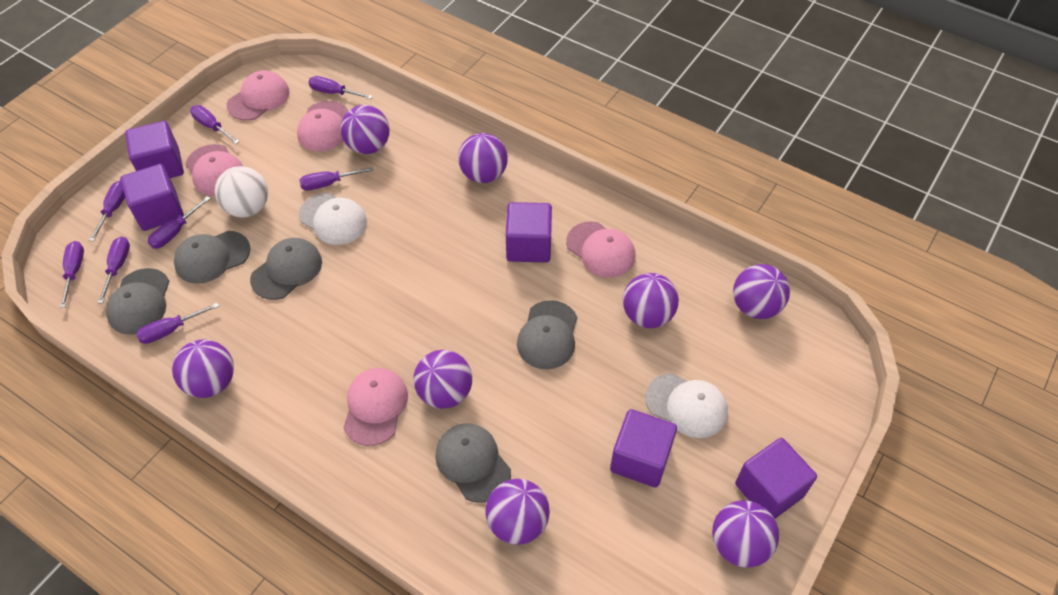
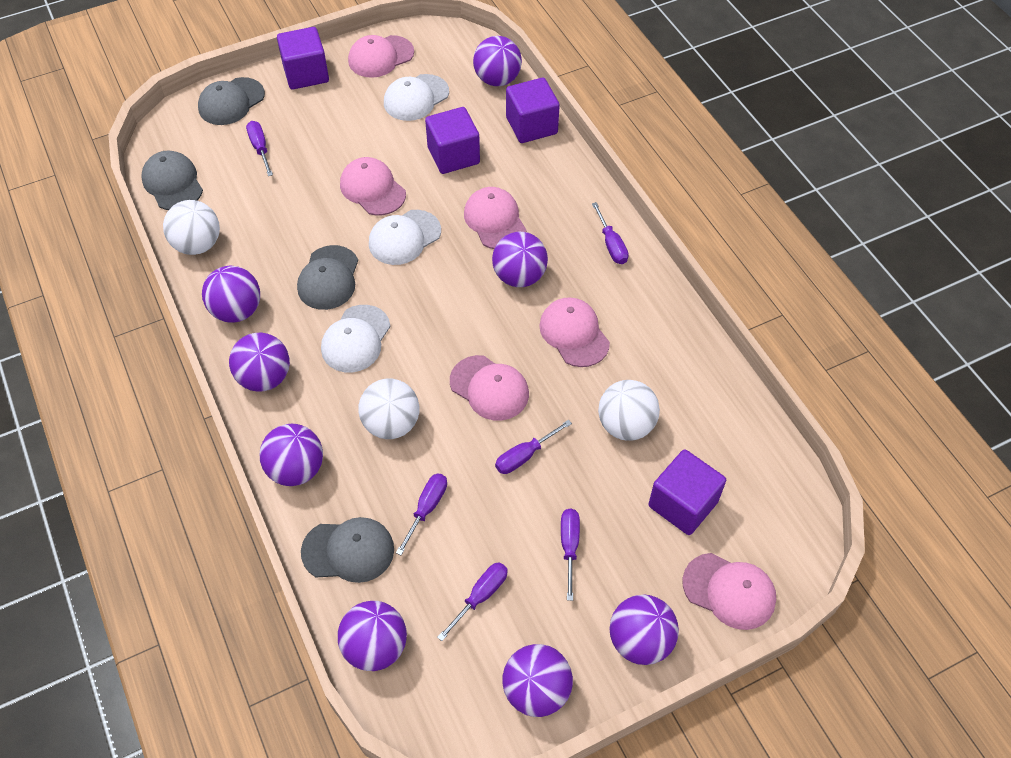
grey cap: [106,268,169,335] [174,231,250,284] [250,238,322,300] [435,423,511,503] [517,300,577,369] = 5 -> [141,150,203,210] [198,77,265,125] [297,245,358,310] [301,517,394,583] = 4
pink cap: [186,144,243,196] [227,70,290,121] [297,101,348,151] [343,368,408,446] [566,221,636,278] = 5 -> [340,157,406,216] [348,35,414,78] [450,355,529,421] [464,187,527,249] [539,298,610,367] [682,553,776,630] = 6
purple cube: [120,164,184,231] [125,121,184,178] [506,202,552,262] [610,409,677,487] [735,438,817,519] = 5 -> [277,27,329,89] [425,107,480,174] [506,78,560,143] [649,449,726,535] = 4
purple screwdriver: [60,241,84,308] [89,181,125,242] [98,236,130,303] [136,303,219,344] [148,196,211,249] [190,105,240,144] [299,167,373,190] [308,76,373,99] = 8 -> [246,121,273,176] [396,473,447,555] [437,562,508,641] [495,420,572,474] [561,509,580,601] [592,202,629,264] = 6
white ball: [215,166,268,218] = 1 -> [163,200,220,255] [358,379,419,439] [598,380,660,441] = 3
white cap: [299,193,367,245] [645,373,728,438] = 2 -> [321,305,391,372] [369,210,441,265] [384,74,449,121] = 3

